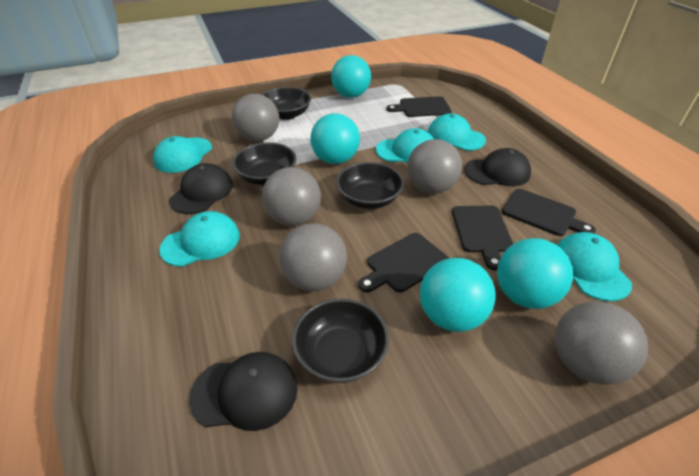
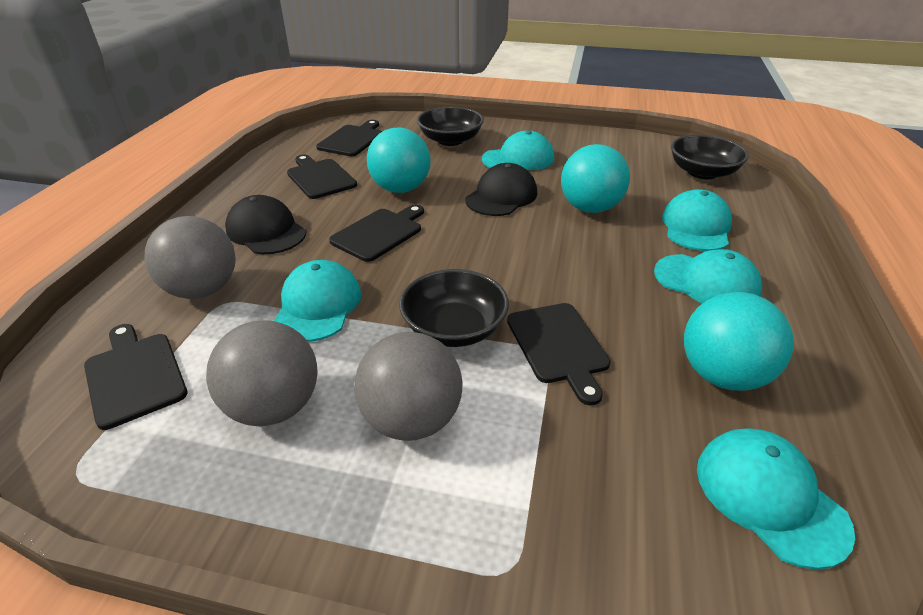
black bowl: [232,142,297,185] [262,87,311,120] [292,298,389,383] [336,162,404,209] = 4 -> [399,269,509,347] [417,107,484,146] [671,135,749,179] = 3
black cap: [169,163,233,214] [189,352,298,431] [464,148,531,186] = 3 -> [225,195,306,254] [465,163,537,216] = 2
black cutting board: [358,233,449,293] [386,96,451,117] [452,205,513,270] [502,189,596,236] = 4 -> [84,324,188,430] [287,155,357,199] [316,120,382,156] [329,205,424,262] [507,303,610,405] = 5
grey ball: [232,94,279,141] [262,167,321,226] [279,223,347,291] [407,139,462,194] [555,301,648,385] = 5 -> [144,216,236,299] [206,320,318,426] [355,332,463,441] = 3
turquoise ball: [311,113,360,164] [331,55,371,98] [420,258,496,332] [497,238,573,309] = 4 -> [367,127,431,193] [561,144,630,213] [684,292,794,391] = 3

